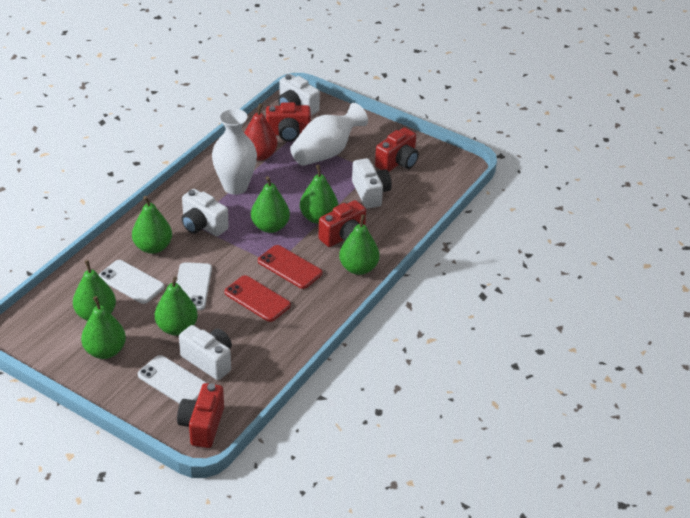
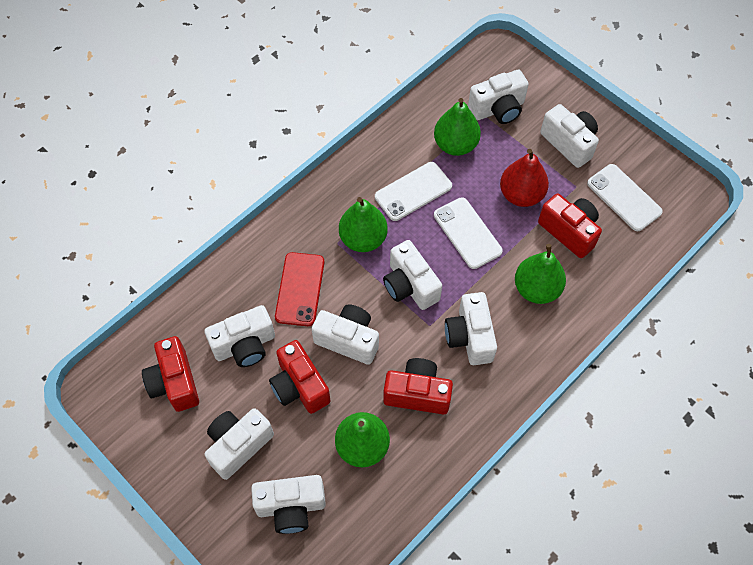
green pear: [73,260,116,321] [81,296,126,359] [132,196,172,254] [155,277,198,336] [251,176,290,233] [300,165,338,224] [339,214,380,275] = 7 -> [335,412,390,467] [339,197,388,252] [434,98,481,156] [515,244,566,304] = 4
red phone: [224,275,291,322] [258,245,323,289] = 2 -> [275,252,325,326] = 1
white camera: [179,325,232,380] [181,189,229,236] [278,74,320,116] [352,158,392,208] = 4 -> [205,305,275,367] [205,408,274,480] [251,475,326,534] [312,304,379,365] [383,240,442,310] [445,292,497,365] [468,69,529,124] [540,104,599,168] = 8
white vase: [212,108,257,195] [290,103,368,166] = 2 -> none = 0

